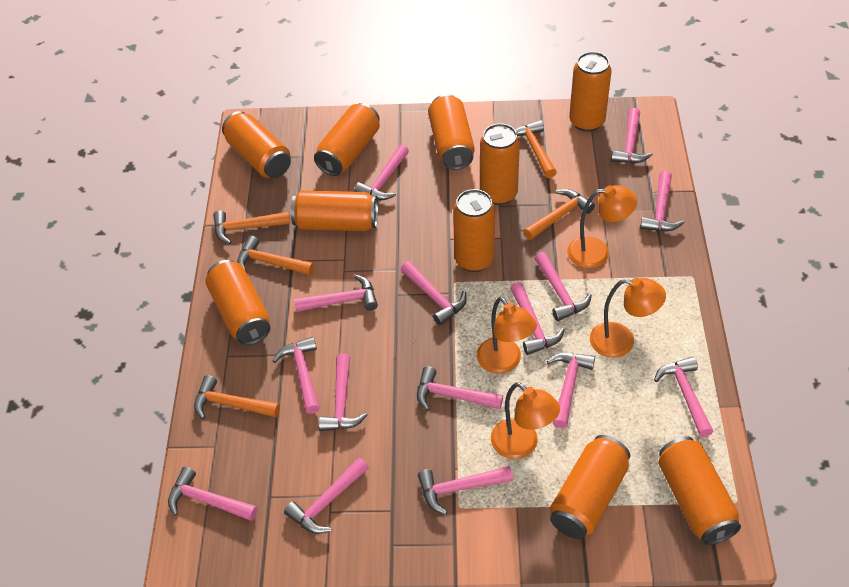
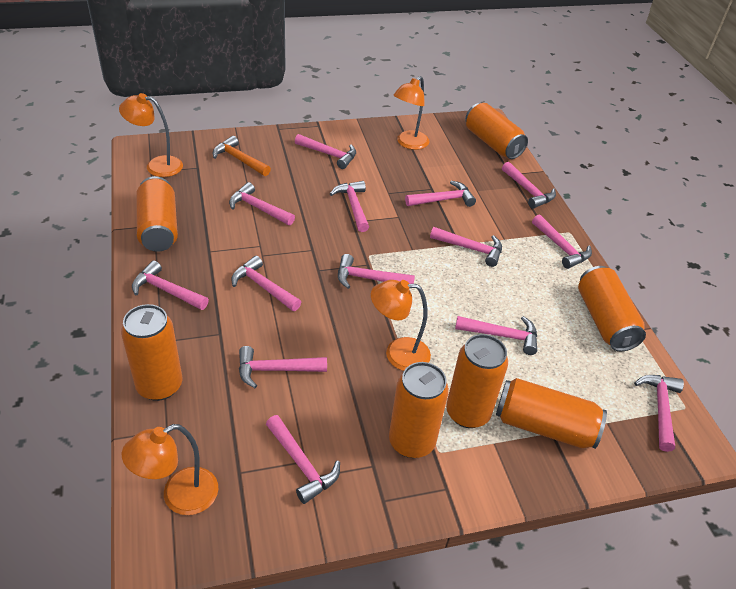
orange can: [205,260,271,345] [222,111,291,178] [291,190,378,231] [314,103,380,176] [428,94,475,170] [453,189,495,272] [480,123,520,205] [550,435,631,539] [569,52,612,132] [658,436,741,545] = 10 -> [121,304,182,401] [136,176,178,252] [389,362,449,458] [446,334,508,428] [465,103,528,159] [496,378,607,449] [578,266,646,351] = 7
orange hammer: [194,375,280,420] [213,210,290,244] [237,236,314,275] [515,120,557,178] [524,189,595,240] = 5 -> [213,136,271,176] = 1
pink hammer: [168,467,258,521] [273,337,320,414] [284,458,369,534] [294,274,378,312] [319,354,367,431] [354,145,409,200] [401,261,467,325] [417,366,503,411] [418,466,513,515] [510,282,564,355] [535,252,592,321] [547,353,595,428] [611,108,653,163] [640,171,684,231] [654,357,714,437] = 15 -> [132,260,209,310] [229,182,295,225] [231,256,301,311] [239,346,327,388] [266,415,340,504] [295,134,356,169] [330,181,369,232] [338,254,415,289] [405,181,476,207] [430,227,502,267] [455,316,537,355] [502,162,556,209] [532,215,592,269] [634,375,684,452] = 14

